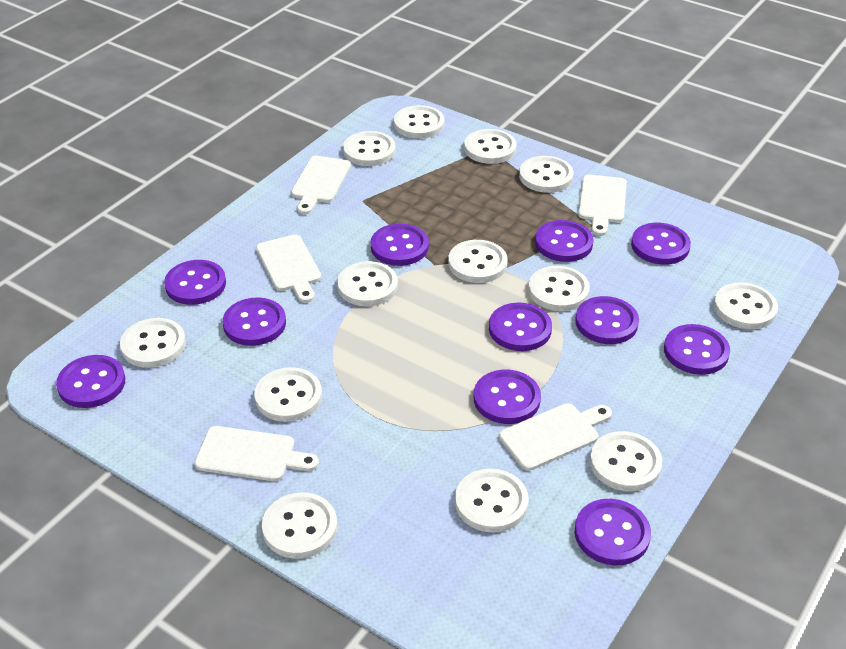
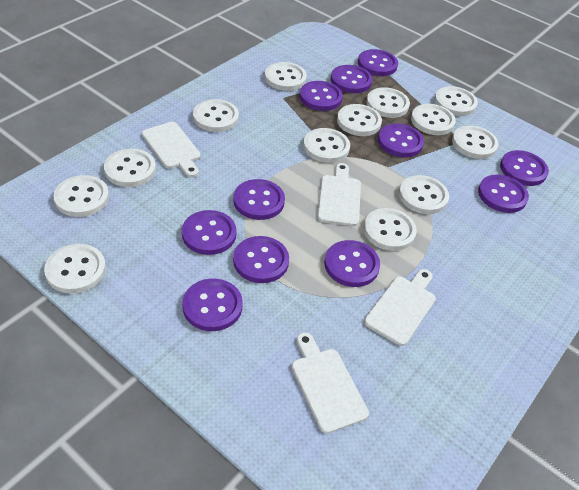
white cutting board: [195,426,319,481] [256,234,321,303] [291,156,351,214] [499,403,612,471] [578,175,627,236] = 5 -> [142,122,201,177] [291,332,369,434] [317,163,361,226] [364,269,436,346] = 4

